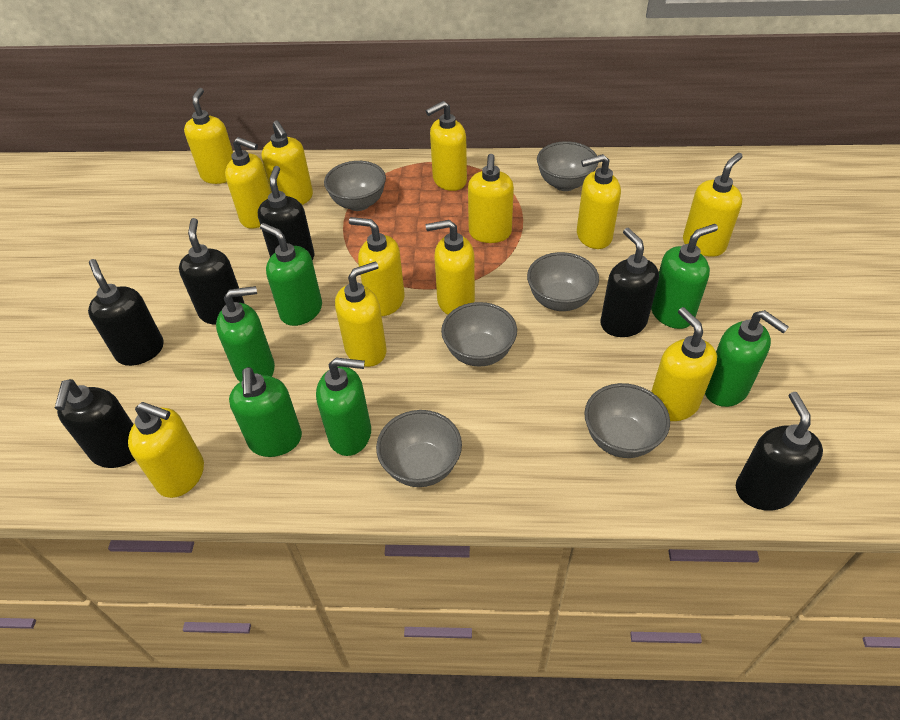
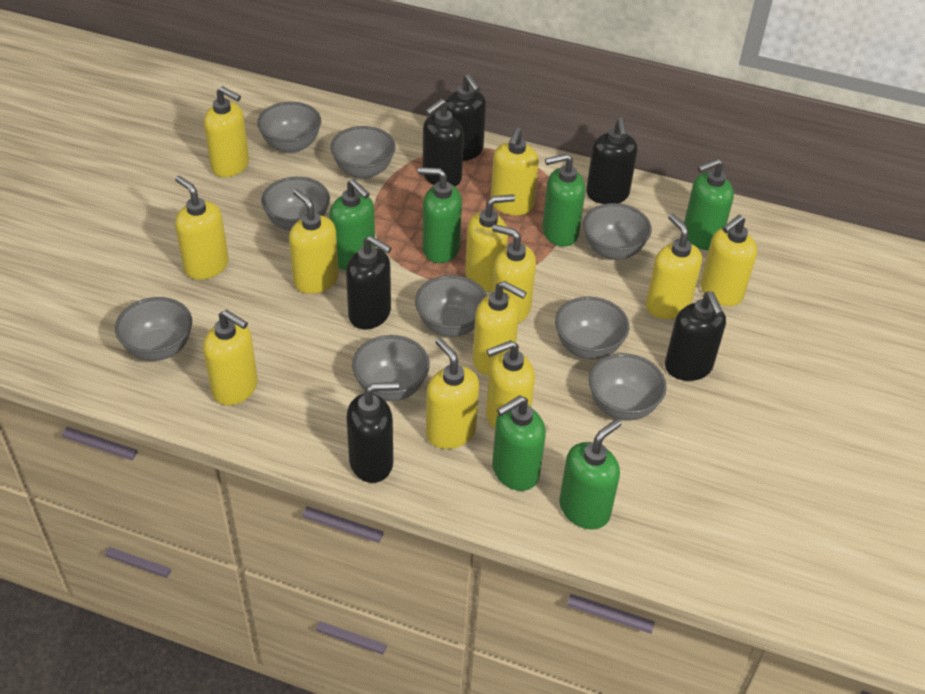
grey bowl: [324,161,386,211] [376,410,462,487] [441,302,517,367] [527,252,599,311] [537,141,598,191] [584,383,670,458] = 6 -> [115,297,192,361] [257,102,321,154] [261,177,330,231] [330,126,395,179] [352,335,430,401] [415,275,487,337] [555,297,629,359] [583,203,652,260] [589,353,667,421] = 9

